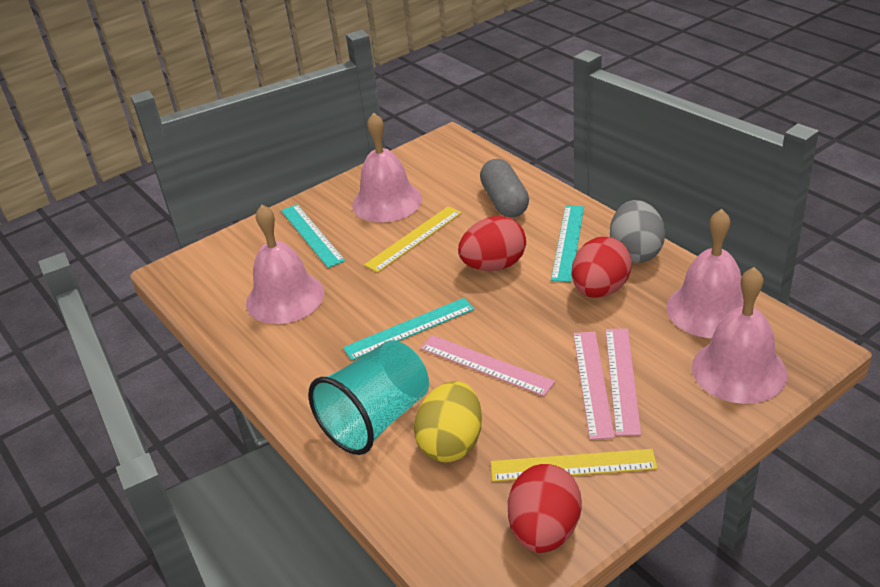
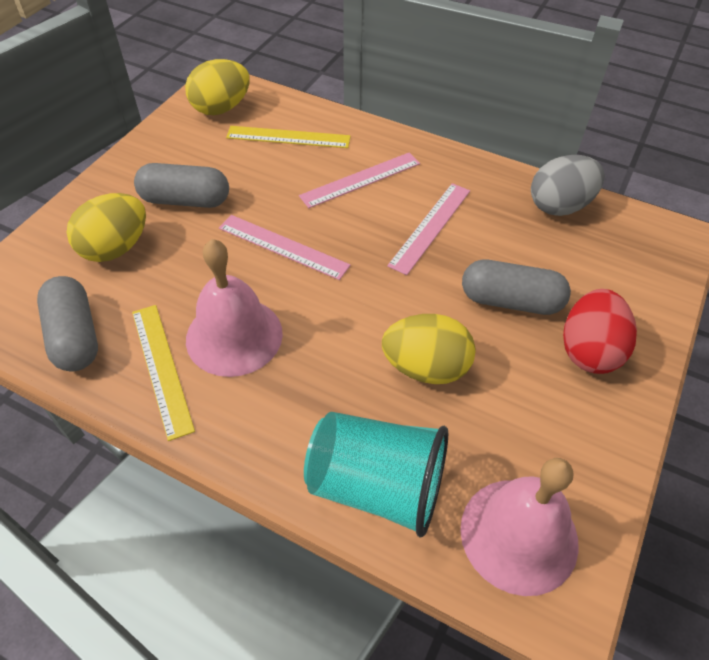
grey capsule: [480,159,529,218] = 1 -> [37,276,98,372] [134,163,229,208] [462,260,571,315] = 3
pink bell: [246,205,324,324] [352,113,422,222] [667,209,744,338] [692,267,788,404] = 4 -> [186,239,283,377] [460,458,579,596] = 2
red egg: [458,216,526,271] [508,464,582,553] [571,237,632,298] = 3 -> [563,289,637,374] = 1
turquoise ruler: [281,204,345,268] [343,298,474,361] [551,206,584,282] = 3 -> none = 0
yellow egg: [414,381,482,463] = 1 -> [67,193,146,262] [185,59,250,115] [382,314,476,384] = 3

